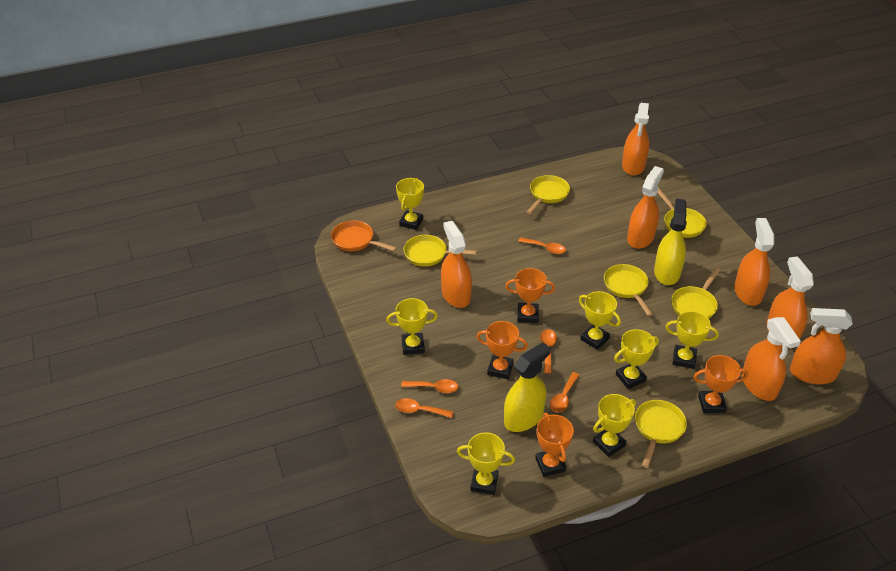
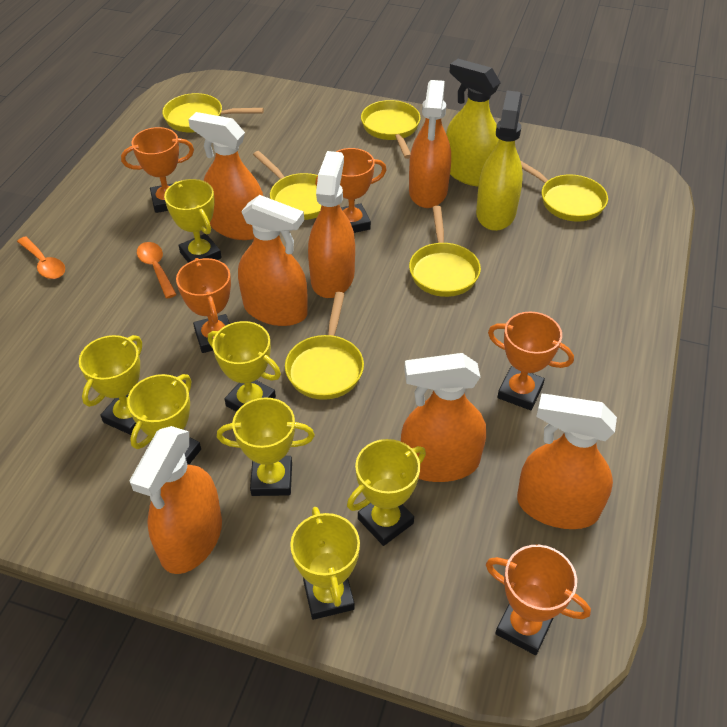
orange pan: [331,220,397,251] = 1 -> none = 0
orange spoon: [395,398,453,418] [401,379,458,393] [518,237,566,254] [540,329,557,373] [550,372,579,412] = 5 -> [17,236,65,279] [137,242,177,299] = 2
orange trophy: [476,321,528,379] [505,268,555,323] [535,413,574,477] [693,355,748,413] = 4 -> [121,127,194,213] [176,258,231,353] [315,148,386,233] [486,545,591,655] [488,311,574,410] = 5

